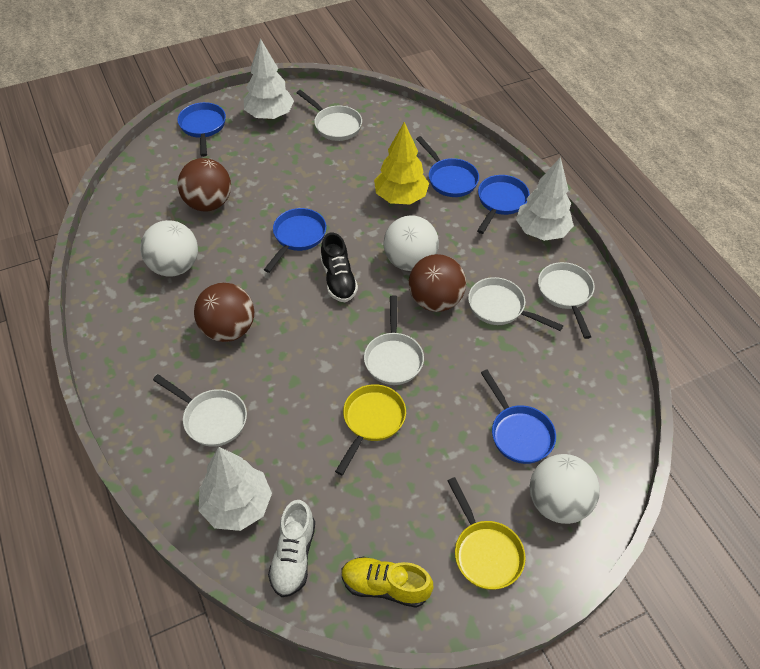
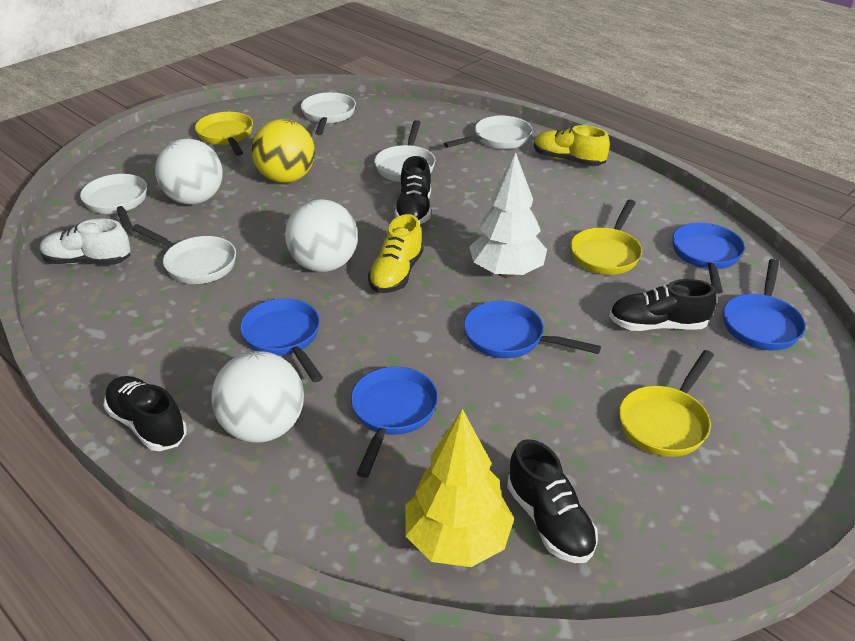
black shoe: [320,233,358,302] = 1 -> [104,376,187,451] [395,156,431,224] [507,439,598,563] [609,279,716,331] = 4
brown ball: [177,158,231,211] [194,283,254,342] [409,254,466,312] = 3 -> none = 0
white tree: [198,447,272,531] [244,38,294,120] [516,157,574,241] = 3 -> [469,152,547,278] = 1
yellow ball: none = 0 -> [251,119,315,183] = 1
yellow pan: [335,384,406,475] [447,477,526,590] = 2 -> [195,112,253,156] [570,200,642,275] [619,350,714,457] = 3
yellow shoe: [341,557,433,608] = 1 -> [368,214,424,293] [534,125,610,166] = 2

